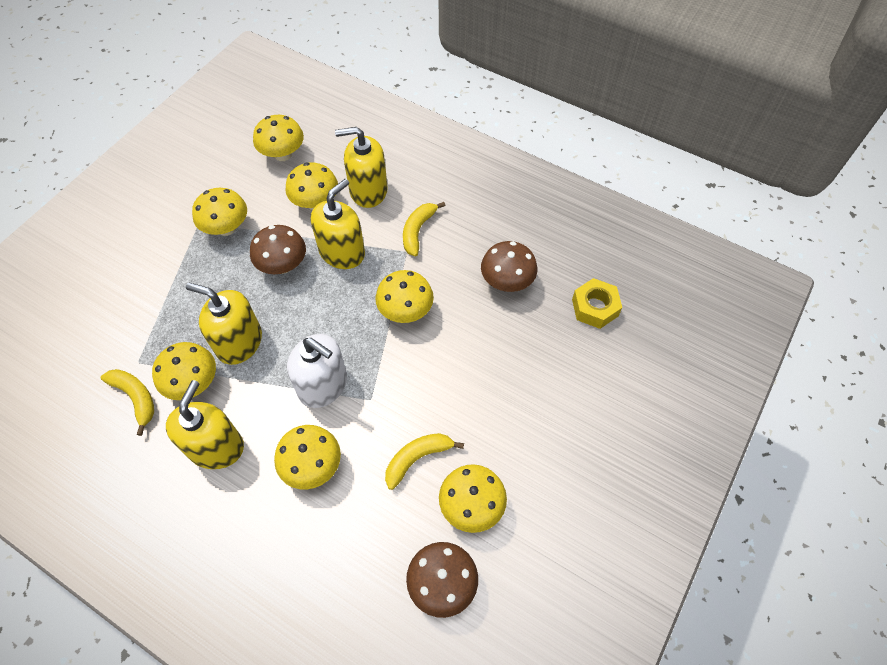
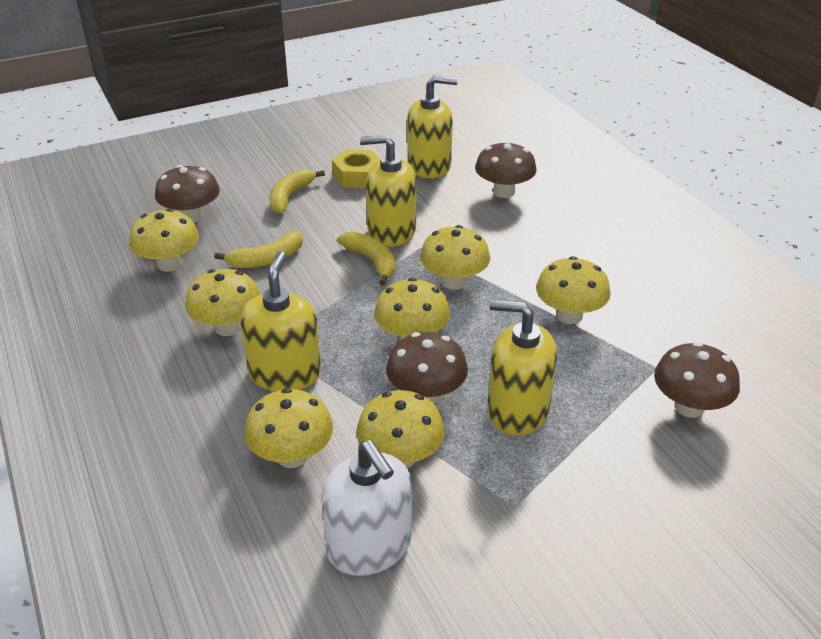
brown mushroom: [250,225,306,274] [406,542,478,618] [481,241,537,292] = 3 -> [155,165,220,223] [386,332,468,404] [475,141,537,198] [654,342,740,418] = 4

